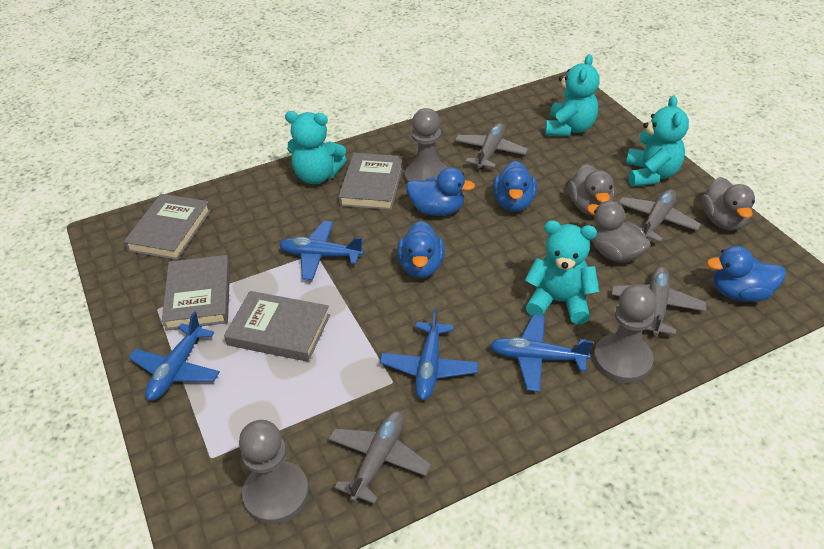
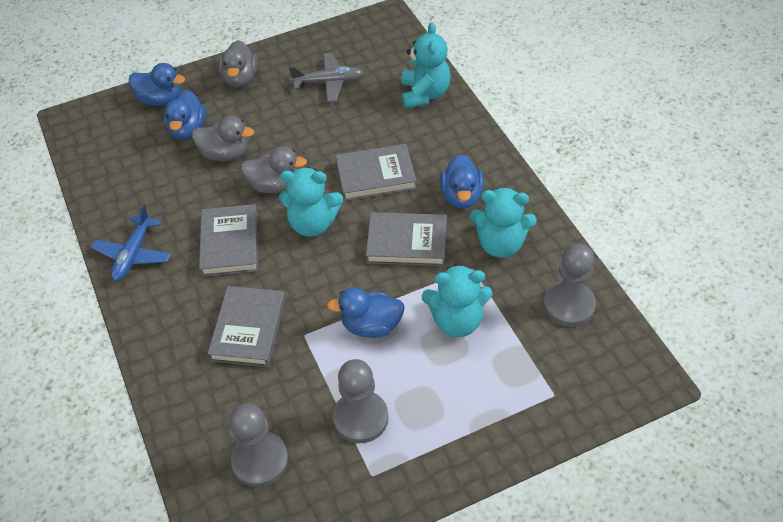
blue plane: [129,311,220,401] [279,221,364,280] [380,308,479,400] [490,315,593,392] = 4 -> [91,204,171,281] = 1
grey plane: [328,410,431,504] [455,123,528,169] [611,266,707,336] [618,189,701,242] = 4 -> [289,53,363,102] = 1

